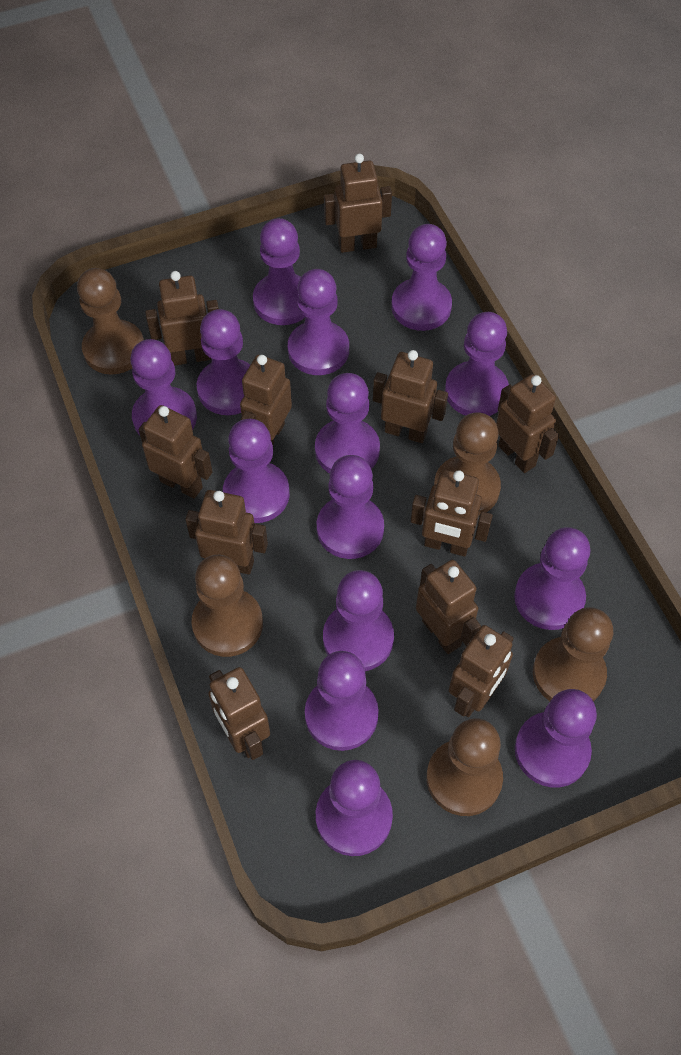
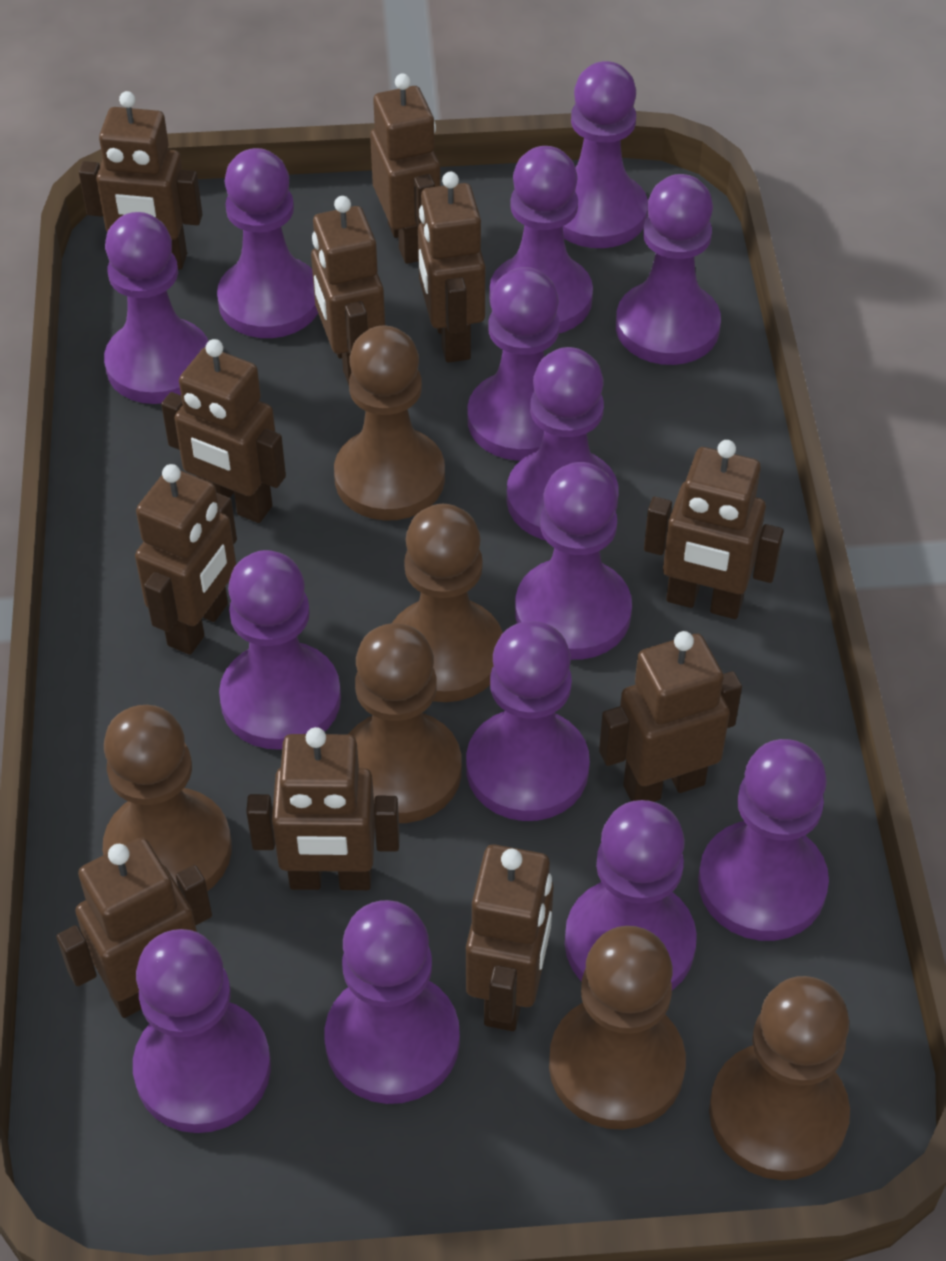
brown pawn: [77,268,144,375] [191,555,263,657] [426,718,503,816] [434,412,501,515] [533,607,613,701] = 5 -> [103,705,232,891] [334,325,445,521] [348,623,462,823] [392,504,503,702] [549,926,686,1130] [709,976,850,1180] = 6

